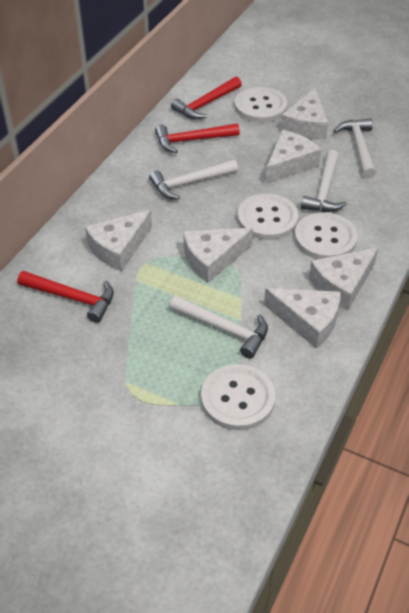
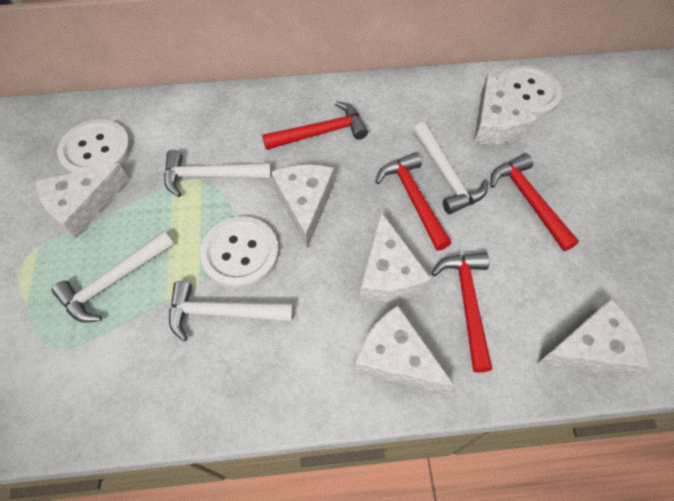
red hammer: [18,271,114,323] [155,123,240,153] [171,76,242,119] = 3 -> [262,101,368,150] [375,152,451,251] [431,252,493,373] [490,154,579,251] = 4
white button: [201,364,275,430] [235,87,287,123] [237,194,298,240] [294,212,358,259] = 4 -> [57,119,131,174] [200,216,279,289] [498,65,562,117] = 3

